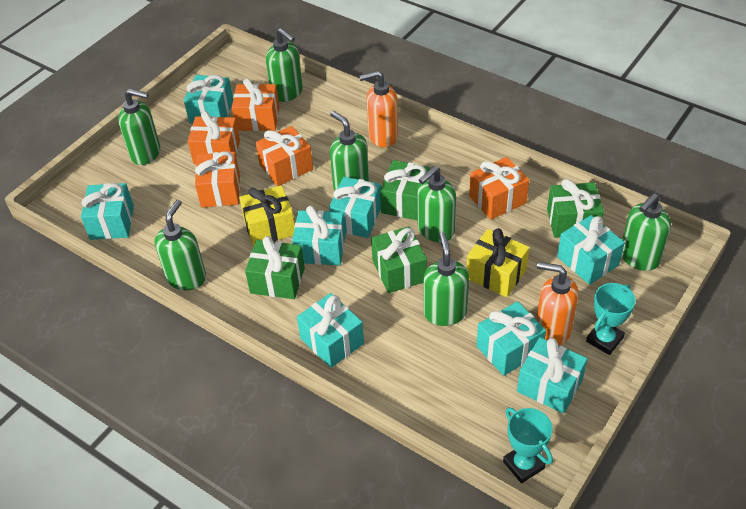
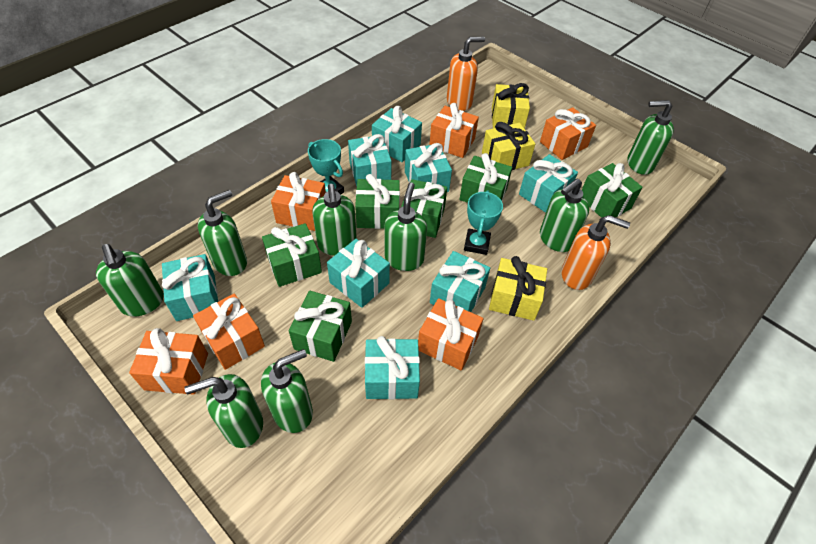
green gift: [245,236,305,299] [371,226,427,293] [380,160,430,220] [547,179,604,238] = 4 -> [262,223,322,287] [289,291,352,362] [355,174,400,229] [401,179,447,238] [459,153,512,203] [582,163,643,218] = 6
green soap dispenser: [118,89,160,165] [155,200,206,290] [266,28,303,102] [330,111,369,190] [417,166,456,242] [423,232,469,326] [622,193,671,271] = 7 -> [96,244,164,316] [184,374,263,448] [198,190,247,276] [261,349,313,433] [312,184,357,256] [385,182,427,271] [540,179,589,252] [628,100,674,175] = 8
orange gift: [188,111,240,164] [195,151,240,208] [232,79,280,131] [255,126,313,186] [469,157,529,220] = 5 -> [129,328,208,395] [193,294,265,370] [271,172,326,231] [418,298,483,370] [429,103,479,158] [540,107,596,160] = 6
yellow gift: [239,185,295,246] [467,228,529,297] = 2 -> [482,122,535,170] [489,256,547,321] [492,83,530,129] = 3

